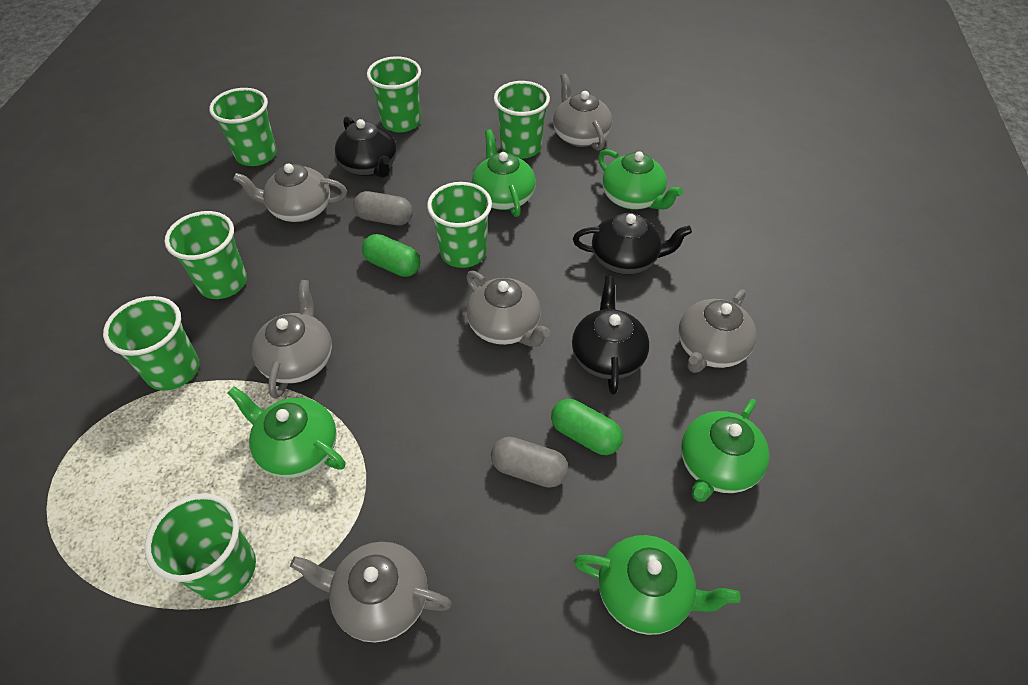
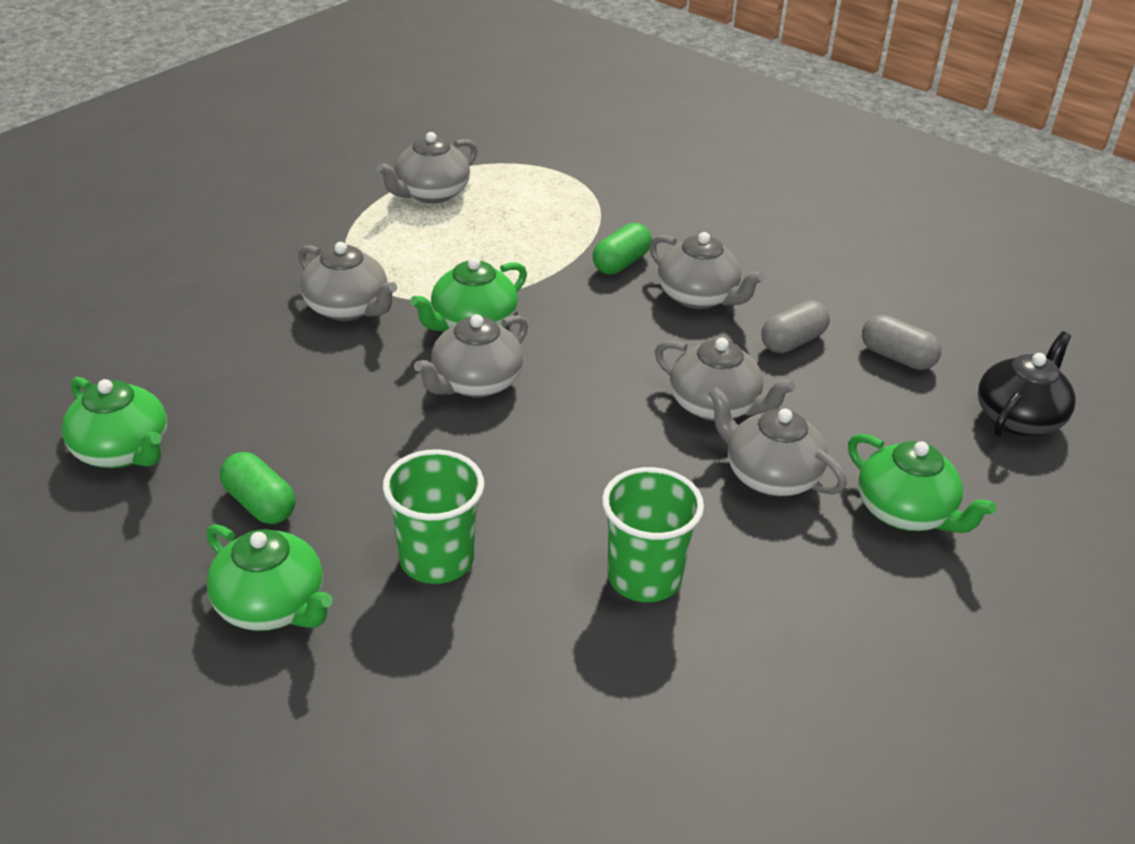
black teapot: [335,116,397,178] [572,276,649,395] [573,213,692,275] = 3 -> [978,331,1076,437] = 1
green cup: [103,296,199,391] [145,493,256,601] [164,211,247,299] [209,88,277,166] [367,56,421,132] [427,182,492,268] [494,81,550,159] = 7 -> [383,449,484,584] [602,467,704,602] = 2
green teapot: [228,386,345,478] [472,129,536,217] [574,535,741,635] [598,149,683,210] [681,399,769,502] = 5 -> [62,377,167,468] [206,524,333,631] [410,257,527,332] [848,434,997,533] = 4

